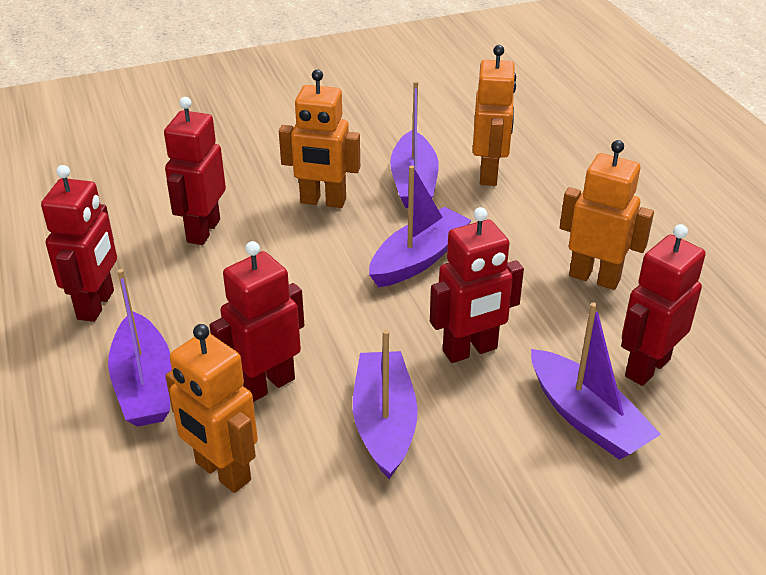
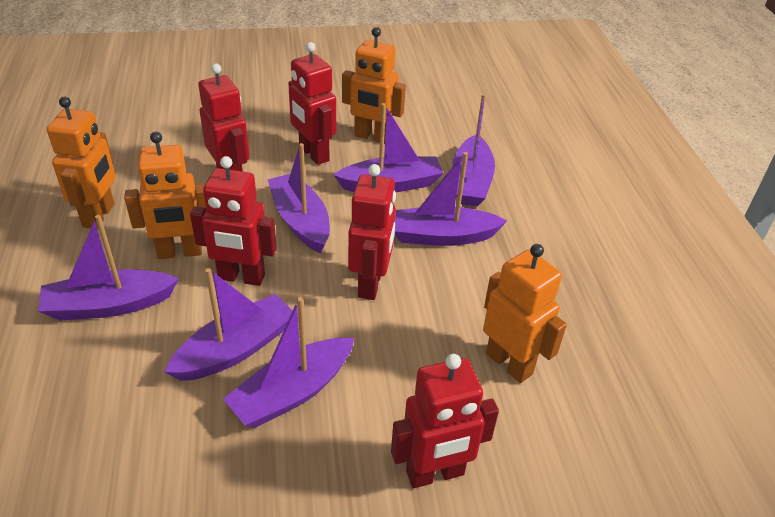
purple boat: [108,269,172,427] [353,330,418,479] [369,165,472,287] [390,81,439,208] [531,302,661,460] = 5 -> [38,215,179,320] [165,268,293,381] [223,297,354,428] [268,143,330,253] [334,103,443,192] [395,152,507,246] [452,94,495,206] = 7

